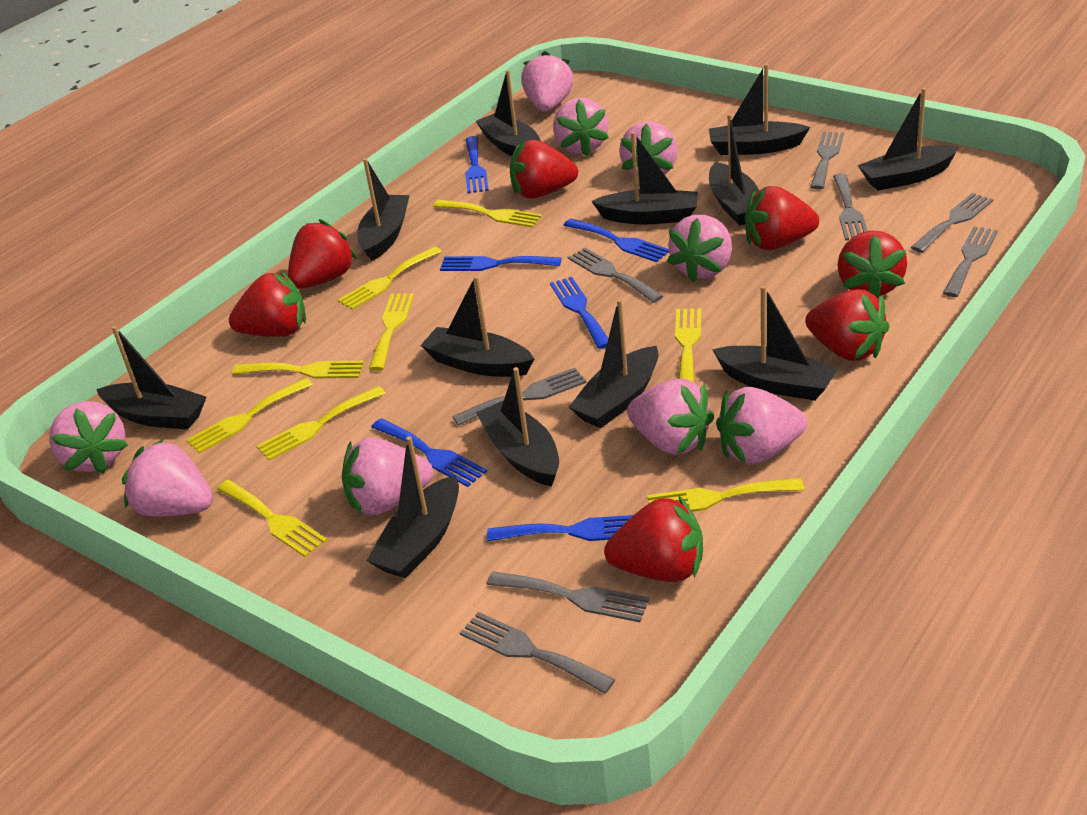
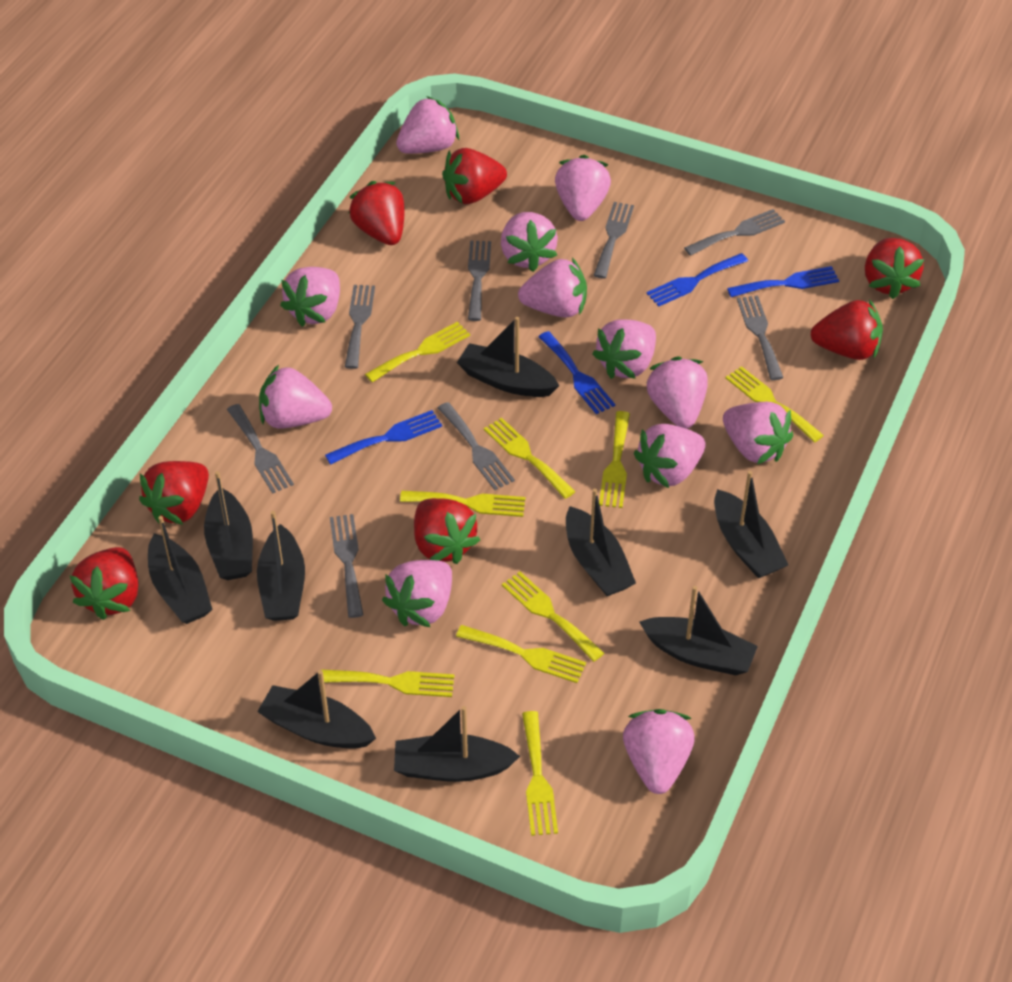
black boat: [96,326,207,430] [357,158,410,262] [367,436,459,578] [420,276,534,377] [476,70,541,156] [476,367,559,487] [569,299,659,428] [591,132,698,224] [709,64,810,155] [709,114,759,225] [712,286,838,401] [858,88,959,191] = 12 -> [148,516,213,624] [204,471,253,580] [257,511,305,621] [257,670,376,749] [394,706,520,782] [457,317,559,397] [566,488,636,596] [639,586,758,675] [714,471,788,578] = 9
blue fork: [371,418,487,487] [440,256,561,271] [465,136,489,194] [487,515,633,541] [550,277,608,349] [564,219,669,262] = 6 -> [325,410,442,465] [538,331,615,414] [646,253,748,307] [727,266,839,297] = 4
pink strawberry: [49,401,128,474] [122,439,213,516] [342,437,433,515] [521,51,573,112] [553,98,609,157] [619,121,678,178] [627,378,714,455] [667,215,732,282] [716,387,807,465] = 9 -> [259,365,332,428] [280,267,340,327] [382,560,452,627] [396,96,459,154] [501,212,558,272] [518,257,587,317] [555,155,611,221] [592,319,656,379] [623,709,695,794] [634,424,706,488] [646,356,708,429] [723,402,793,464] = 12

